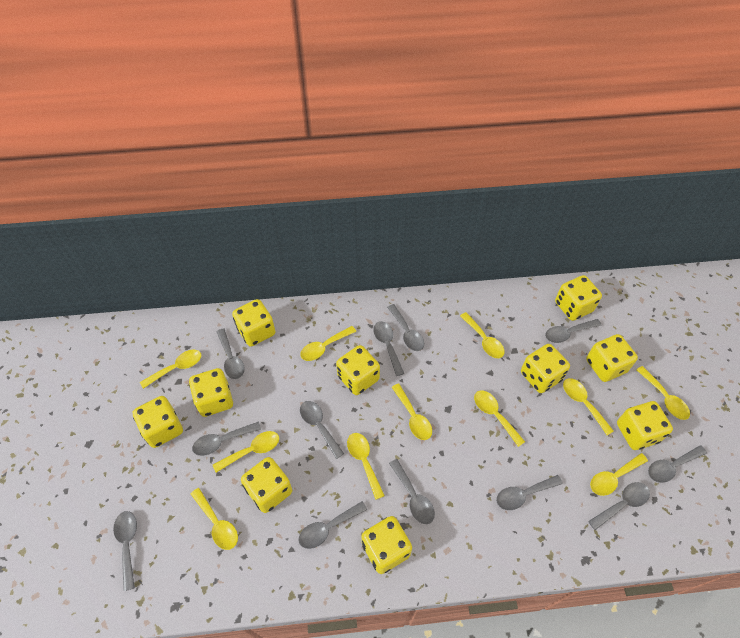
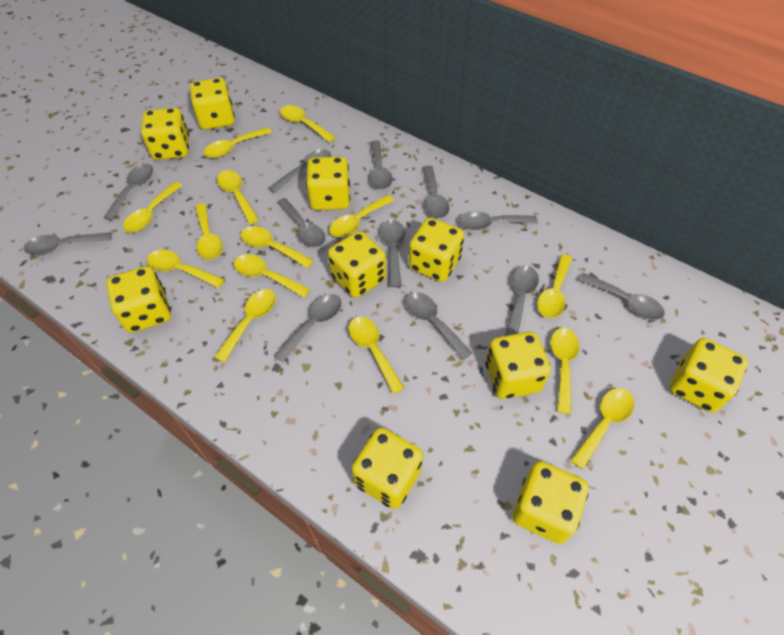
yellow spoon: [140,350,201,389] [191,488,238,550] [213,431,279,473] [300,326,356,361] [347,433,385,500] [392,383,432,440] [460,312,505,358] [474,391,525,447] [563,378,614,435] [590,453,648,496] [636,366,690,420] = 11 -> [123,182,183,233] [147,250,225,288] [195,203,223,260] [204,127,272,158] [214,289,276,363] [217,170,259,224] [234,254,310,298] [241,226,314,268] [280,105,336,142] [329,195,394,237] [349,317,404,394] [537,254,572,318] [551,328,579,414] [570,388,634,469] = 14

